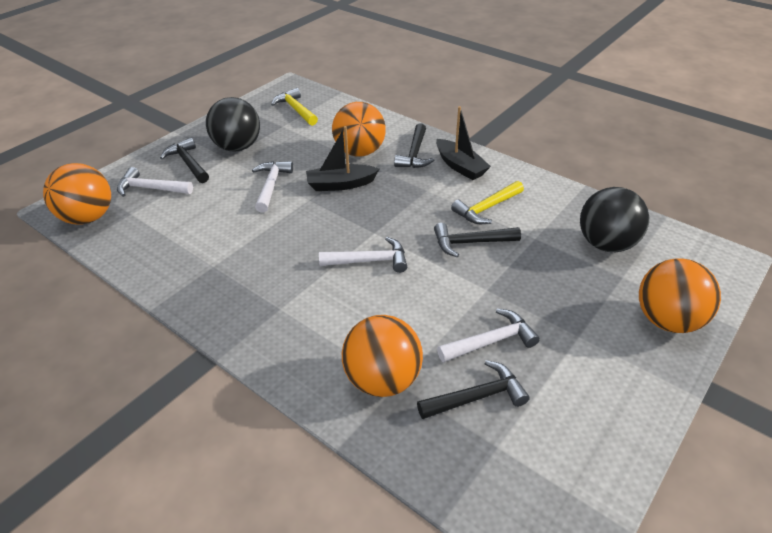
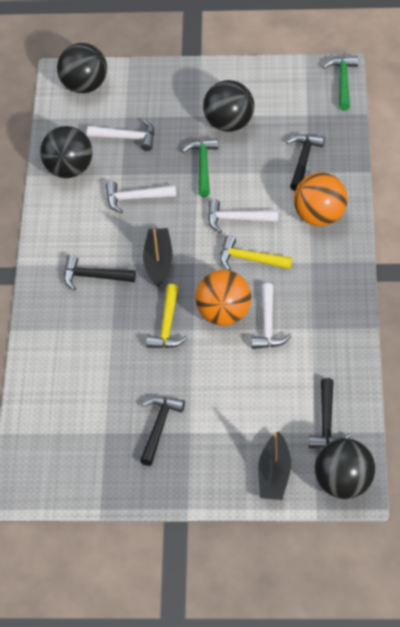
black ball: [206,97,260,152] [580,187,649,252] = 2 -> [40,126,93,178] [57,43,107,93] [203,80,254,132] [315,438,375,499] = 4
green hammer: none = 0 -> [182,138,218,197] [323,56,358,111] = 2
orange ball: [43,163,111,225] [332,102,386,157] [342,315,423,397] [639,258,721,333] = 4 -> [195,270,251,326] [294,172,347,226] = 2

